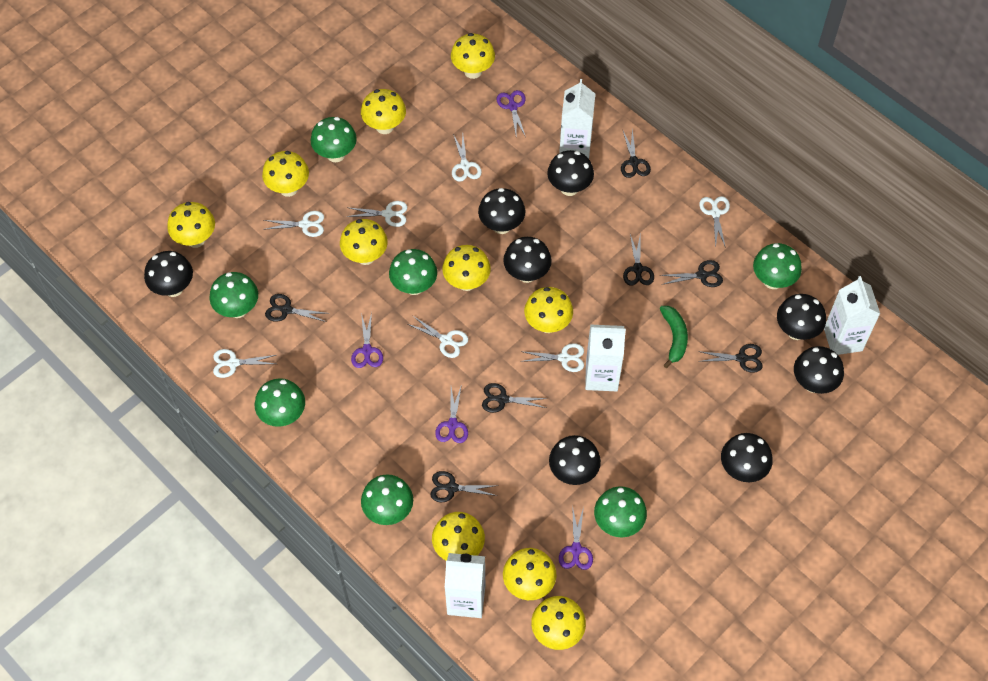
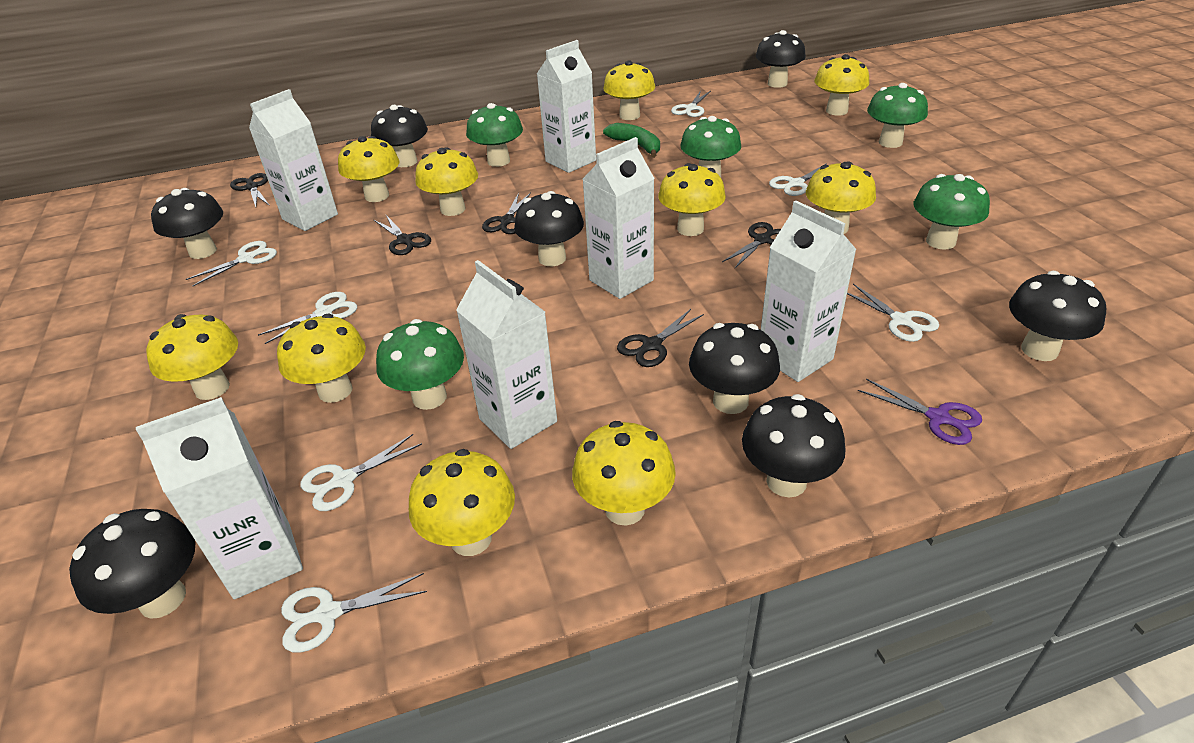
black scissors: [265,294,330,322] [430,471,498,502] [482,383,548,413] [621,129,651,178] [623,234,654,286] [660,260,723,287] [698,344,763,373] = 7 -> [230,173,270,207] [374,215,431,255] [482,192,531,234] [617,309,704,367] [722,222,781,268] = 5
green mushroom: [210,272,258,318] [255,378,305,427] [311,117,357,162] [361,474,413,525] [389,249,437,295] [594,486,647,537] [753,243,802,289] = 7 -> [376,319,464,410] [466,103,523,167] [680,116,741,177] [867,83,928,148] [914,174,990,250] = 5
purple scissors: [351,312,383,368] [435,384,468,443] [497,90,526,137] [559,505,593,570] = 4 -> [858,379,982,445] = 1
white carton: [445,553,485,618] [559,79,595,158] [585,324,626,391] [824,276,880,355] = 4 -> [136,397,303,599] [249,89,338,231] [456,260,557,449] [537,40,596,173] [582,137,655,299] [761,201,857,382] = 6

